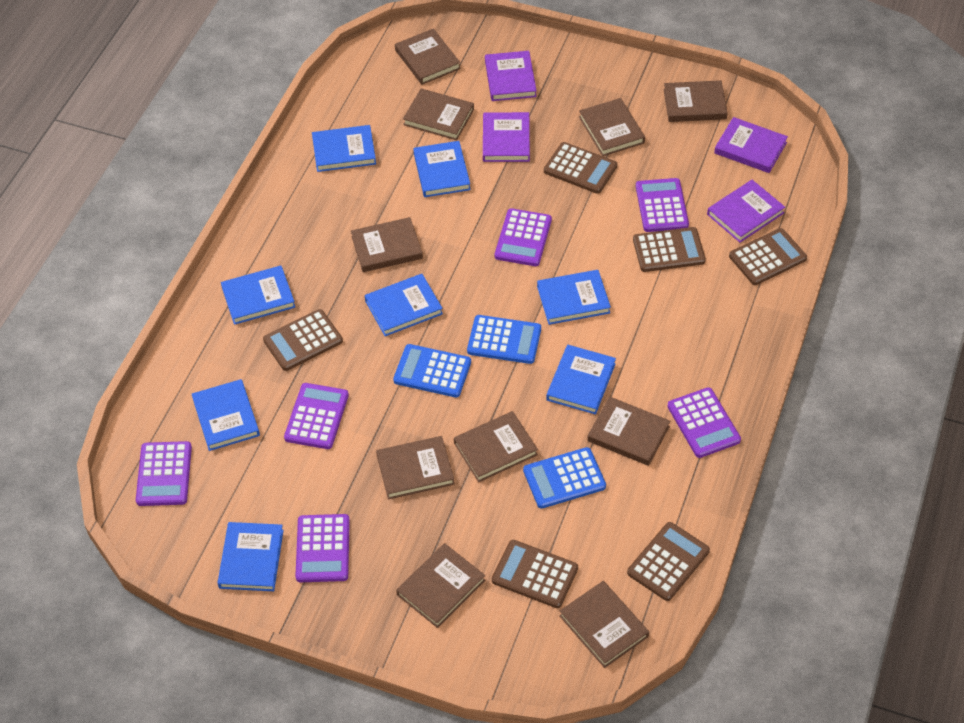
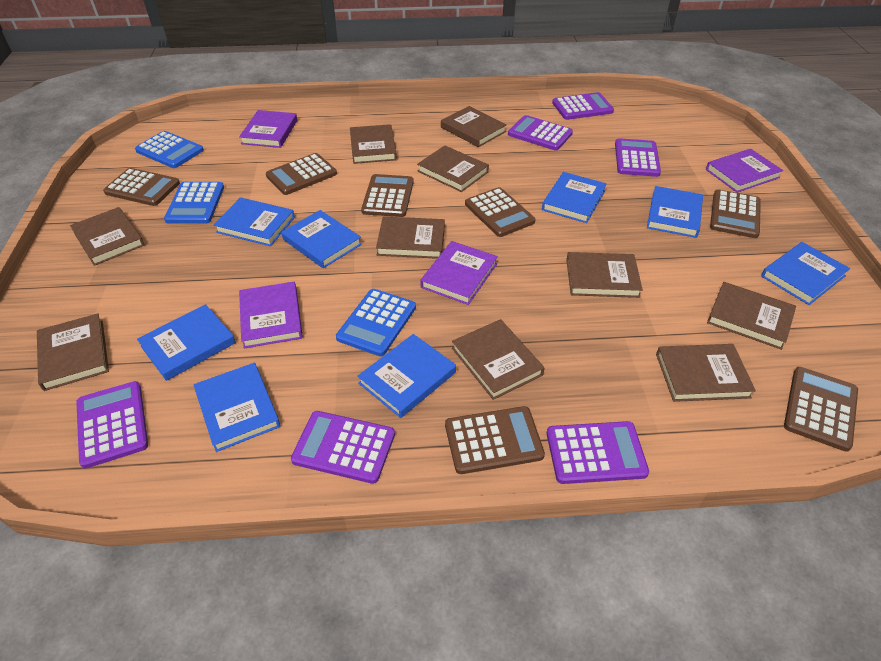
brown calculator: [263,309,343,371] [492,540,578,608] [544,142,617,194] [627,522,710,601] [633,227,706,272] [729,228,807,285] = 6 -> [103,168,180,206] [266,153,337,195] [361,174,414,217] [445,406,545,474] [465,187,535,237] [710,189,761,238] [784,367,858,452] = 7

